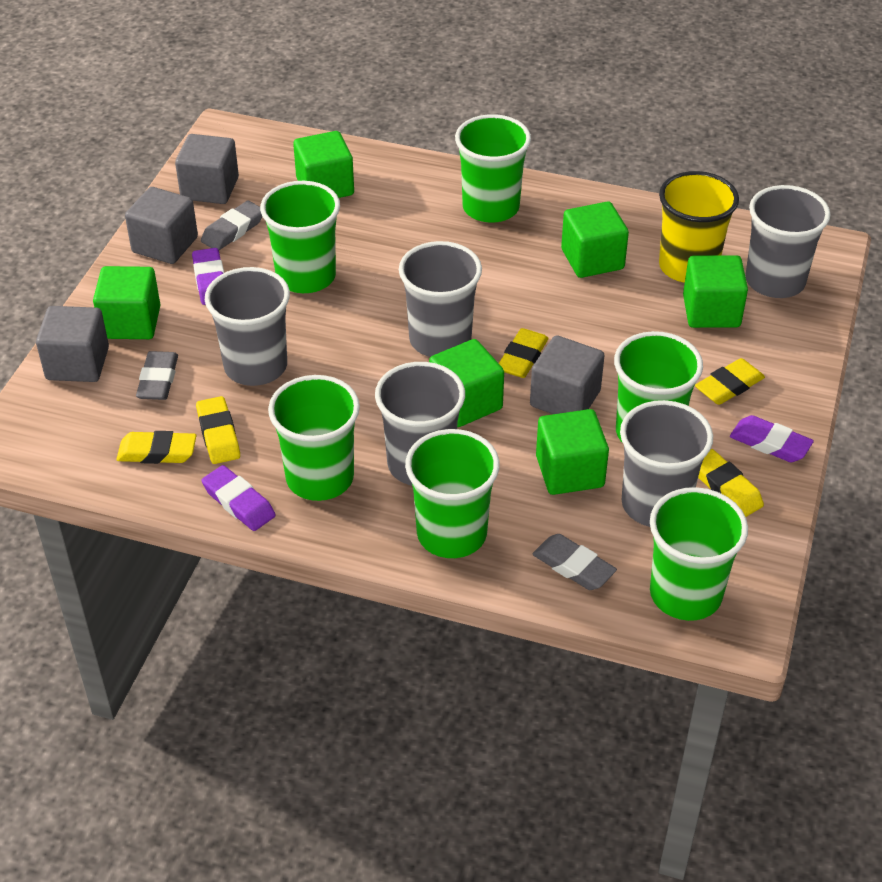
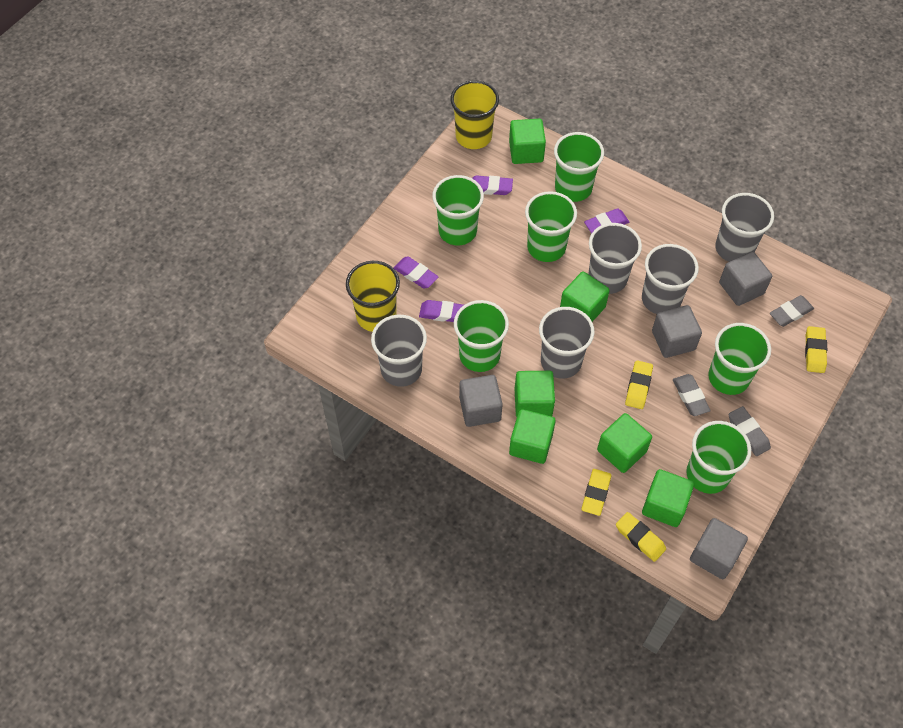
purple eraser: [192,248,224,305] [201,465,276,531] [730,415,814,462] = 3 -> [394,256,439,289] [419,300,464,322] [472,175,513,195] [584,208,629,233] = 4
yellow cup: [659,171,739,283] = 1 -> [346,261,400,332] [451,80,499,149] = 2
yellow eraser: [117,431,196,464] [196,396,240,464] [499,328,548,378] [695,358,765,405] [698,449,764,517] = 5 -> [581,469,612,516] [616,512,666,562] [625,360,653,409] [805,326,827,373] = 4

